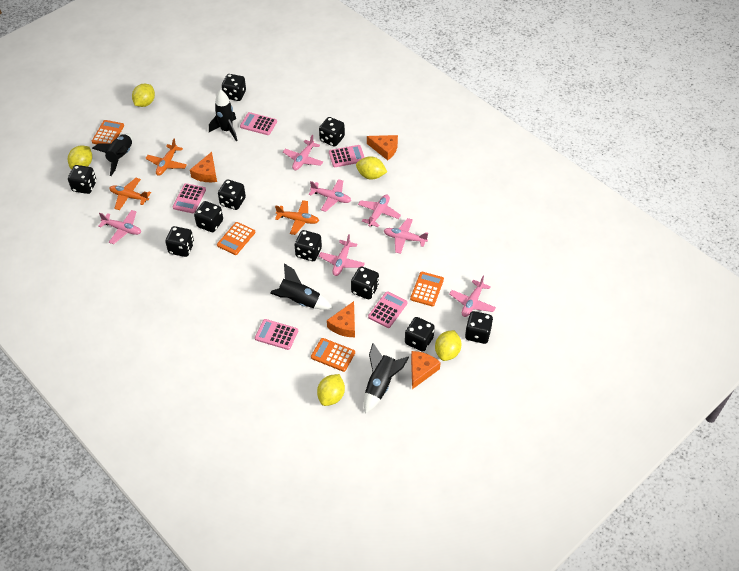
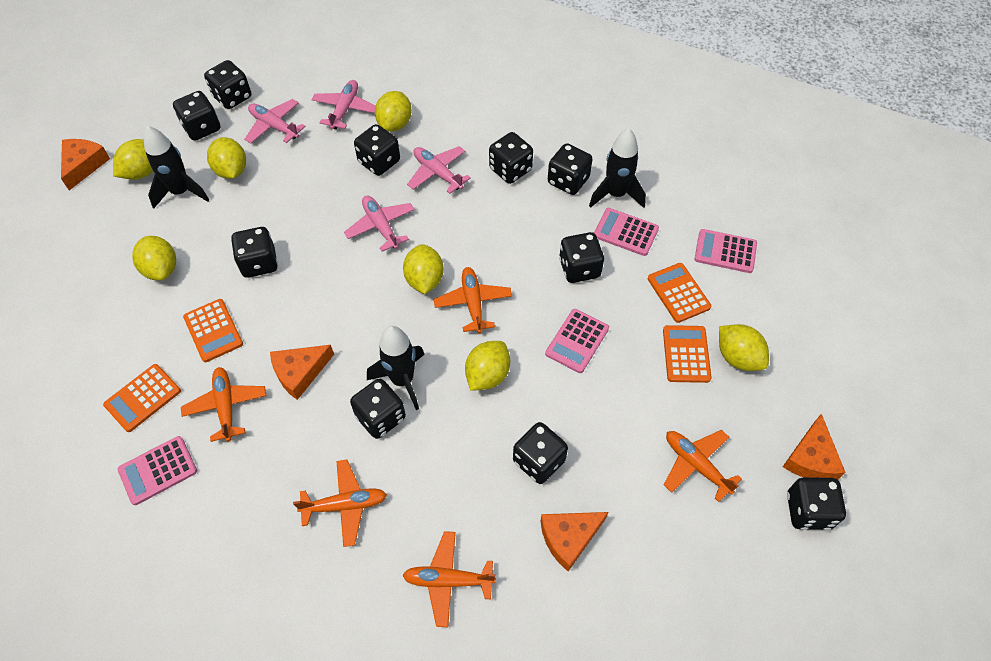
black rocket: [92,133,133,176] [209,90,238,141] [270,263,332,310] [364,343,409,413] = 4 -> [144,126,209,209] [367,326,425,410] [589,129,646,208] = 3
orange plane: [109,178,151,210] [145,139,187,176] [275,200,319,235] = 3 -> [181,367,267,442] [293,459,387,547] [402,531,496,627] [434,267,512,333] [664,430,742,502] = 5
pink calculator: [173,183,206,213] [240,112,277,135] [255,319,298,350] [329,145,365,167] [368,291,407,328] = 5 -> [118,436,197,505] [545,309,609,373] [594,208,659,256] [695,229,757,273] = 4
pink plane: [98,210,141,244] [283,135,323,170] [309,179,351,212] [319,234,365,276] [358,194,401,227] [384,218,428,254] [450,276,496,317] = 7 -> [244,99,306,144] [311,80,376,129] [344,196,415,252] [407,146,471,194] = 4
yellow lemon: [68,146,92,169] [132,84,155,107] [317,374,345,406] [356,156,387,180] [435,330,462,361] = 5 -> [113,139,153,180] [132,236,176,281] [207,137,246,179] [375,91,412,132] [403,244,444,294] [465,341,510,391] [719,324,769,371] = 7

